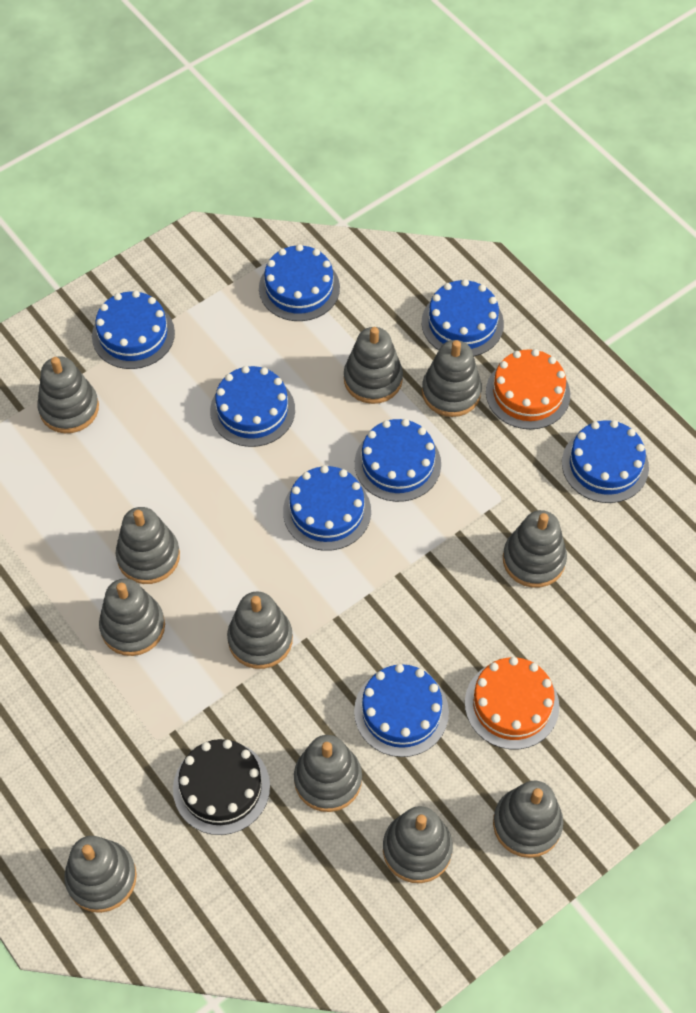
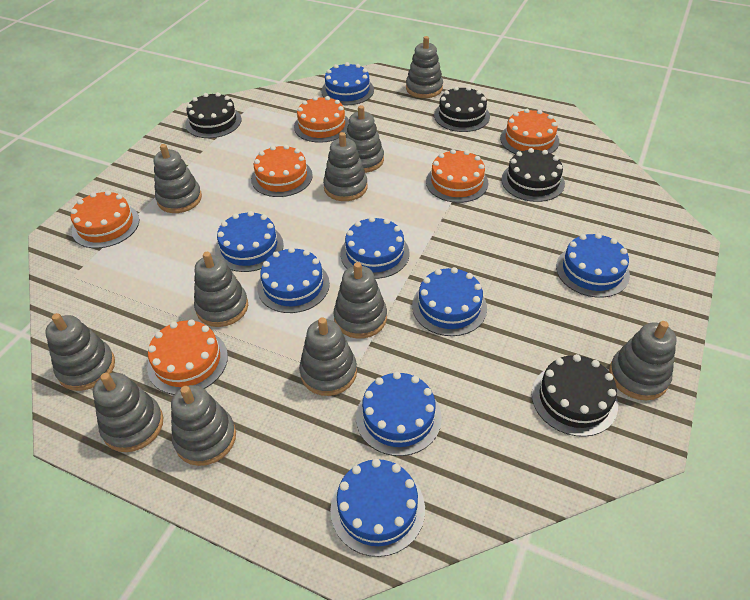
black cake: [173,739,270,835] = 1 -> [185,92,241,138] [434,86,490,132] [501,148,565,202] [532,354,618,437] = 4
orange cake: [465,657,559,749] [486,349,570,429] = 2 -> [71,190,139,248] [147,319,228,395] [251,145,313,197] [294,96,349,143] [426,149,488,203] [500,109,559,154] = 6

